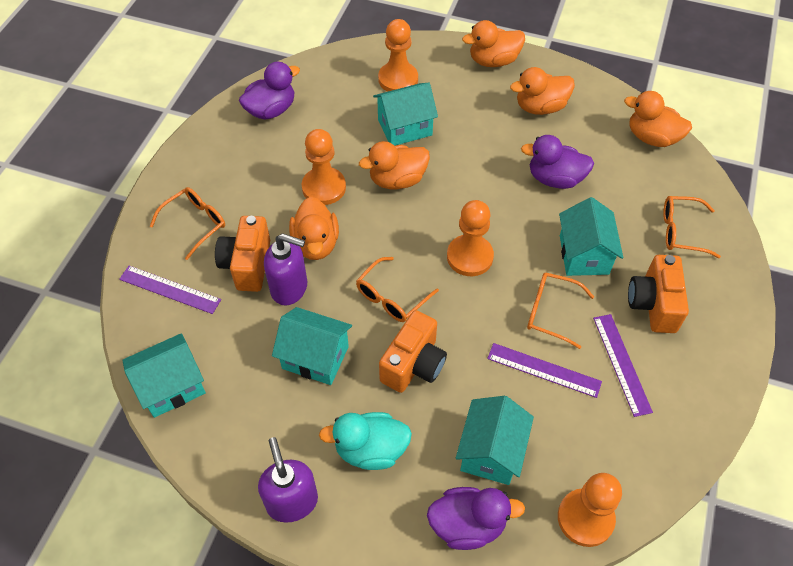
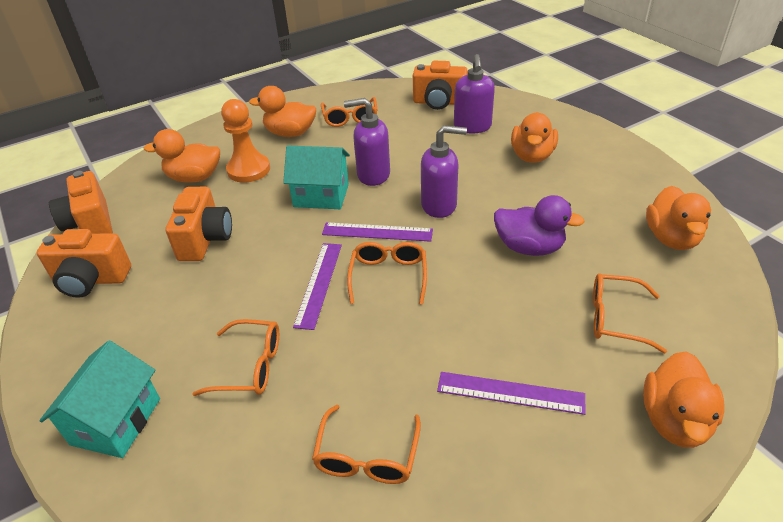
orange camera: [215,216,270,292] [379,310,447,393] [628,255,689,333] = 3 -> [37,229,131,298] [49,171,113,234] [165,187,232,261] [413,61,468,110] = 4
orange glasses: [150,187,225,260] [356,257,439,322] [527,273,594,349] [663,196,721,258] = 4 -> [193,319,279,396] [312,405,421,484] [321,97,377,127] [347,242,427,305] [593,273,667,354] = 5
orange pawn: [302,129,346,205] [378,19,418,92] [447,200,494,276] [558,473,622,547] = 4 -> [221,99,270,182] = 1
purple duck: [239,62,300,119] [427,487,525,550] [521,135,594,189] = 3 -> [494,195,585,256] = 1
purple soap dispenser: [258,437,318,523] [264,234,307,305] = 2 -> [344,98,390,186] [421,125,467,218] [454,54,495,133] = 3
turquoise duck: [319,412,412,470] = 1 -> none = 0
turquoise house: [123,333,206,418] [272,307,352,385] [373,83,438,146] [456,396,534,485] [559,197,623,276] = 5 -> [39,341,160,458] [283,146,350,209] = 2

